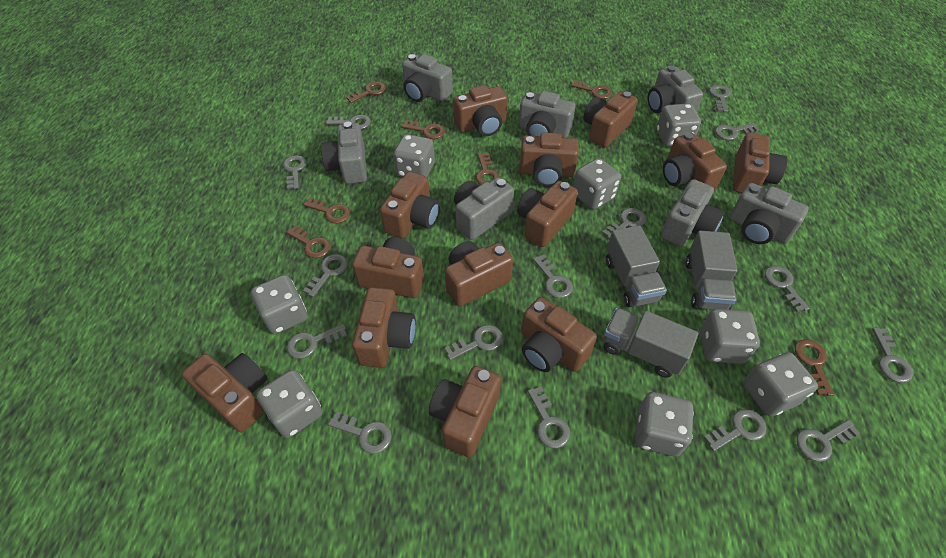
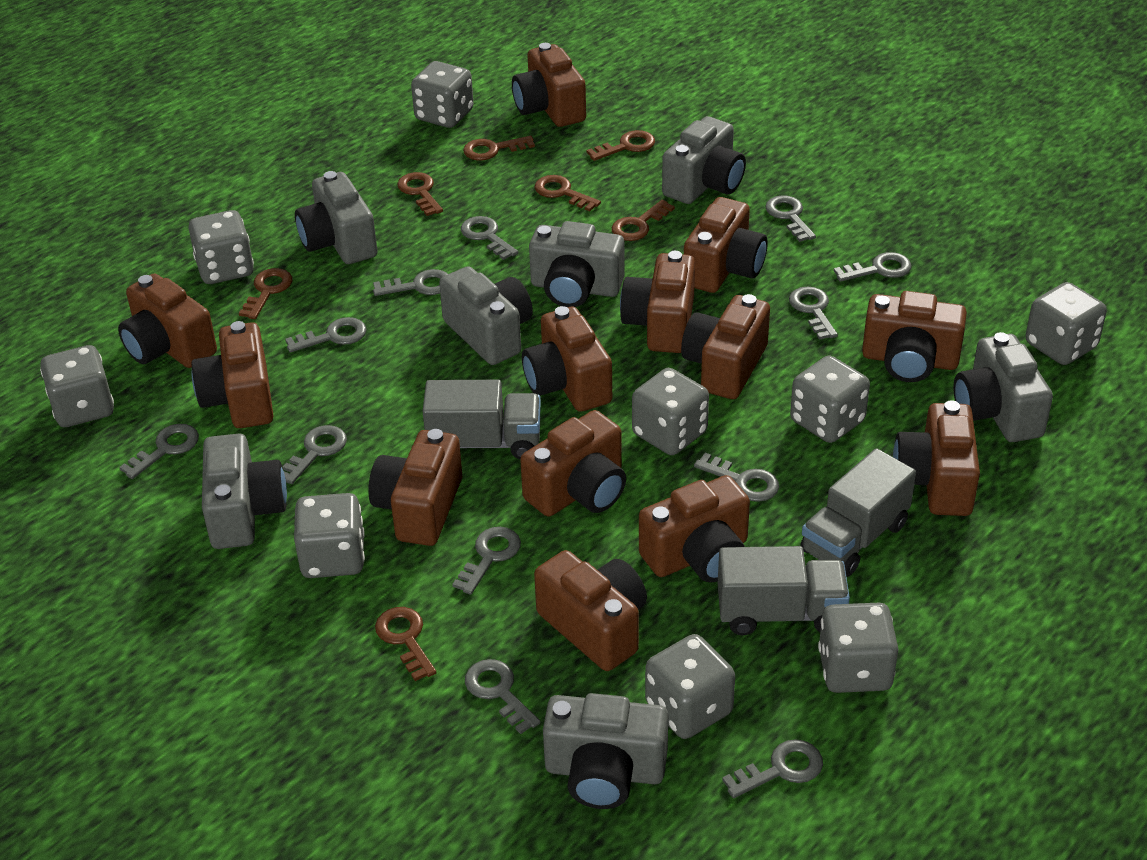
grey dice: [251,275,308,334] [256,370,322,438] [394,134,435,177] [573,158,621,209] [635,392,694,456] [657,103,701,147] [700,309,760,364] [743,352,818,416] = 8 -> [40,345,114,427] [188,210,254,284] [294,493,365,578] [411,61,474,128] [632,368,709,455] [645,634,735,739] [790,355,870,443] [818,603,899,693] [1026,282,1107,365] = 9
grey key: [283,155,306,190] [287,324,347,359] [303,254,348,297] [326,115,371,129] [328,411,392,454] [445,325,503,360] [528,386,570,448] [533,254,573,298] [602,208,646,239] [704,409,767,451] [709,85,731,112] [715,123,760,140] [765,265,810,312] [796,420,860,462] [872,328,913,383] = 15 -> [119,424,199,479] [283,425,347,484] [285,317,366,353] [373,269,448,296] [452,527,521,595] [461,216,518,260] [465,659,541,734] [694,453,779,502] [722,739,823,798] [765,195,816,242] [789,286,838,340] [834,252,911,282] = 12

